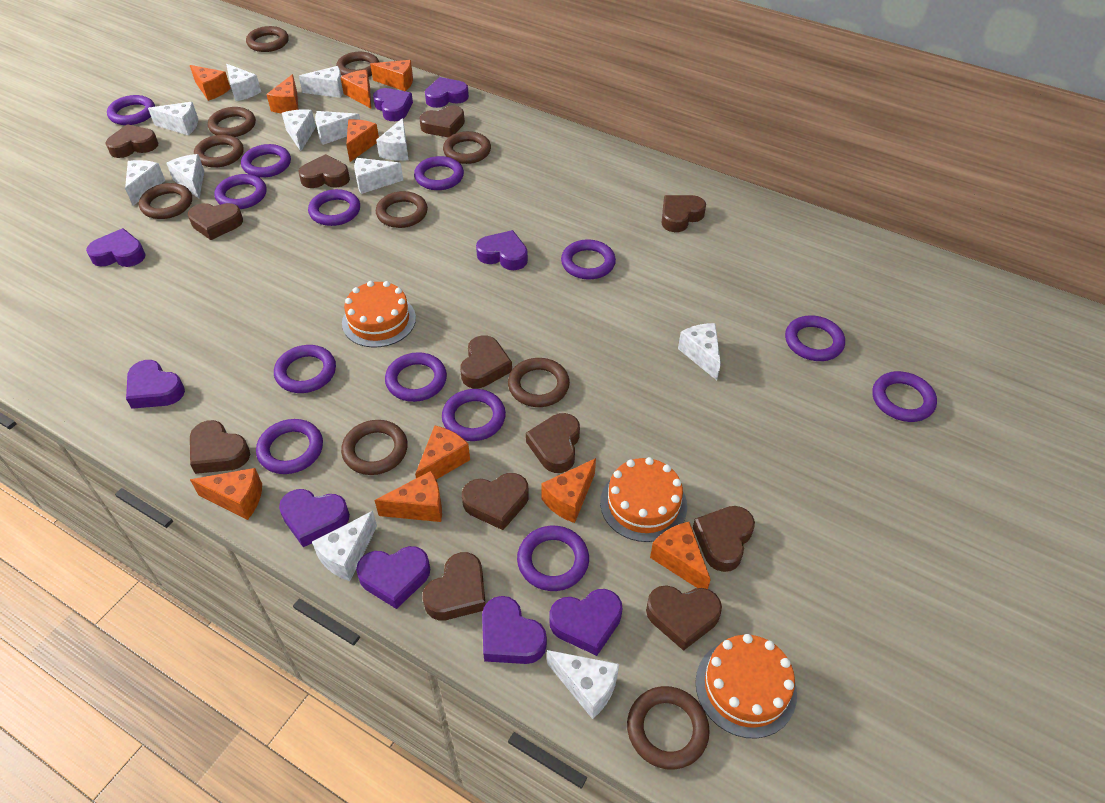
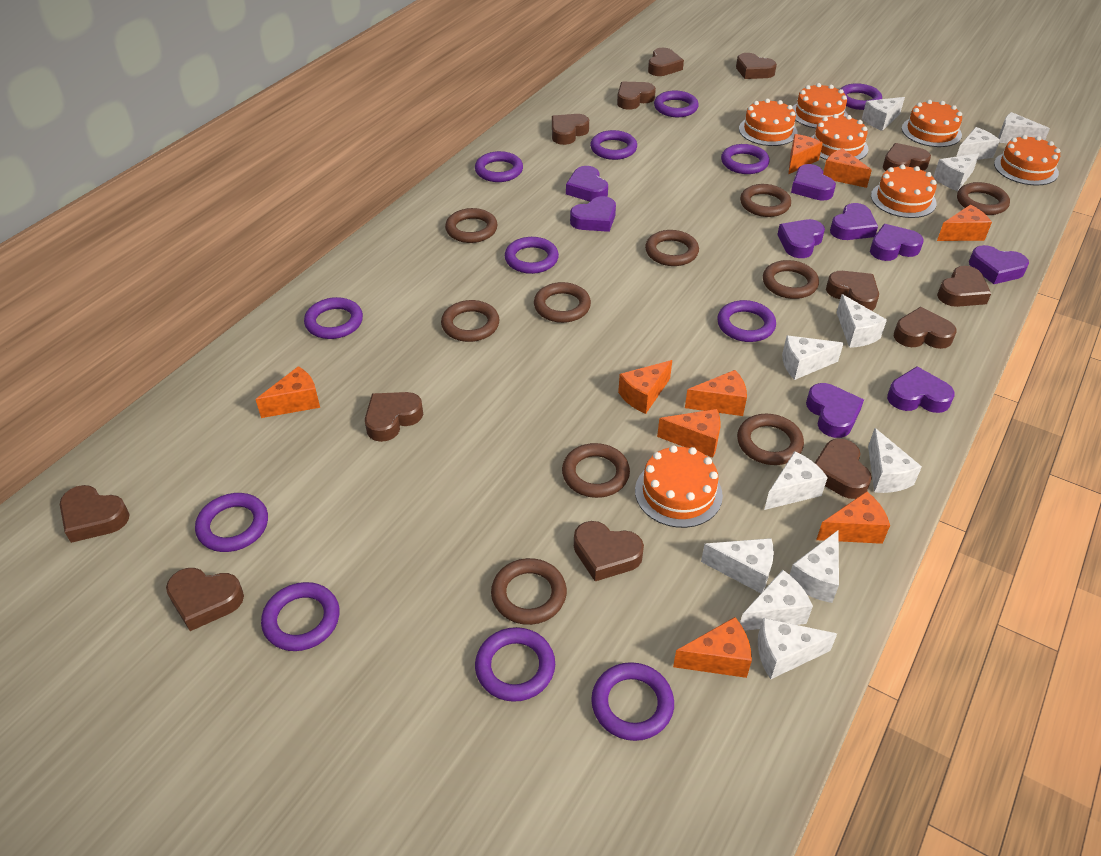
brown heart: [105,124,158,158] [188,203,243,240] [190,420,250,474] [299,154,350,188] [419,105,465,138] [422,552,486,620] [460,335,512,388] [462,473,529,530] [526,413,580,473] [646,585,722,651] [662,195,706,232] [693,506,755,572] = 12 -> [60,485,129,543] [166,568,244,631] [365,392,423,442] [552,114,589,145] [574,521,644,581] [617,82,656,110] [648,48,684,76] [736,53,777,79] [815,439,872,499] [826,271,879,311] [883,143,931,171] [894,307,957,349] [937,266,991,307] = 13
orange cake: [342,281,416,348] [600,457,687,542] [695,634,797,739] = 3 -> [635,445,723,528] [739,99,798,146] [793,83,848,128] [811,114,868,160] [871,164,937,218] [902,100,962,147] [994,135,1060,185] = 7
orange cheese: [190,65,231,101] [190,468,262,520] [266,74,299,114] [340,70,371,108] [346,119,379,162] [370,60,413,91] [375,471,442,522] [415,426,470,480] [541,458,596,523] [650,522,711,589] = 10 -> [255,366,320,418] [618,360,672,414] [657,409,721,458] [673,617,752,678] [685,370,747,416] [788,134,823,174] [816,491,890,544] [823,148,872,188] [937,204,992,241] = 9
purple ring: [107,95,155,125] [215,174,267,209] [241,144,291,178] [256,419,323,474] [274,345,336,393] [308,189,360,226] [385,352,447,402] [414,156,464,190] [442,389,506,441] [517,526,589,591] [561,239,616,280] [785,316,845,361] [872,371,937,422] = 13 -> [195,493,268,552] [261,582,340,651] [304,297,363,339] [475,151,523,182] [475,627,555,702] [505,237,559,274] [590,130,637,160] [591,662,674,741] [654,91,699,117] [717,300,776,342] [721,144,770,174] [839,83,882,110] = 12

